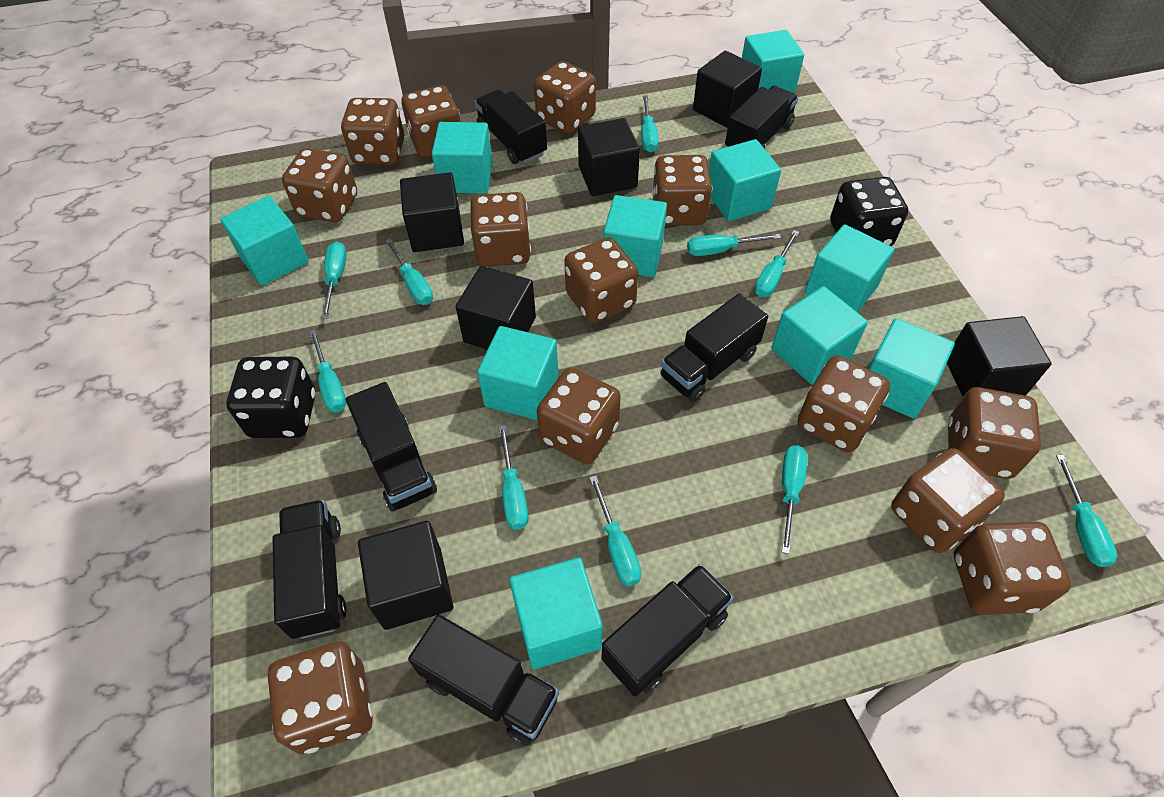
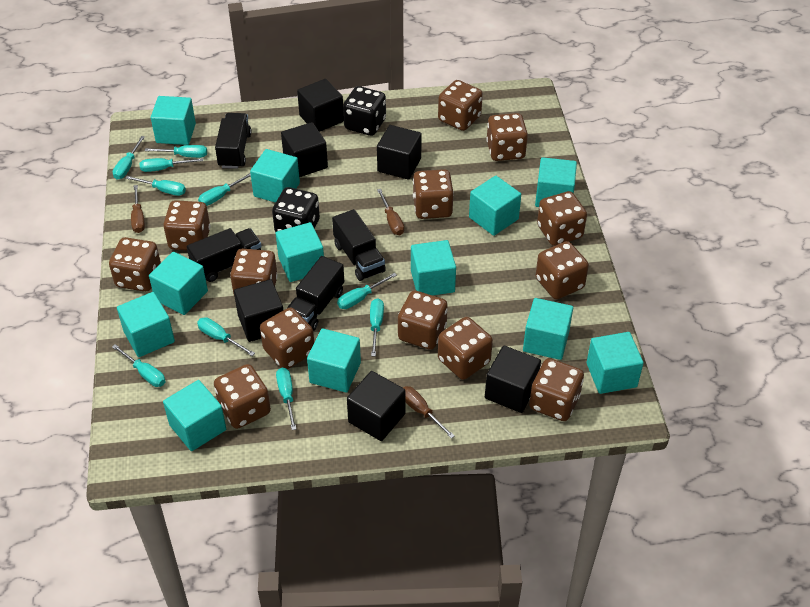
black truck: [273,500,347,639] [346,382,437,512] [408,615,559,746] [475,90,547,164] [601,564,734,697] [660,294,768,402] [725,86,798,149] = 7 -> [187,228,262,282] [215,113,251,169] [287,256,344,331] [332,209,386,281] = 4
brown screwdriver: none = 0 -> [131,185,145,233] [377,189,404,235] [403,386,455,439] = 3
turquoise cube: [220,196,309,285] [432,122,493,194] [477,326,558,420] [509,558,603,669] [603,195,667,277] [709,139,781,221] [742,30,804,94] [771,286,868,385] [805,224,894,313] [869,318,955,419] = 10 -> [117,292,175,357] [149,252,208,315] [151,96,196,145] [163,380,226,451] [250,149,300,203] [276,222,324,282] [307,328,361,393] [411,240,456,296] [469,176,521,236] [523,298,573,360] [535,157,577,207] [587,332,644,394] = 12

